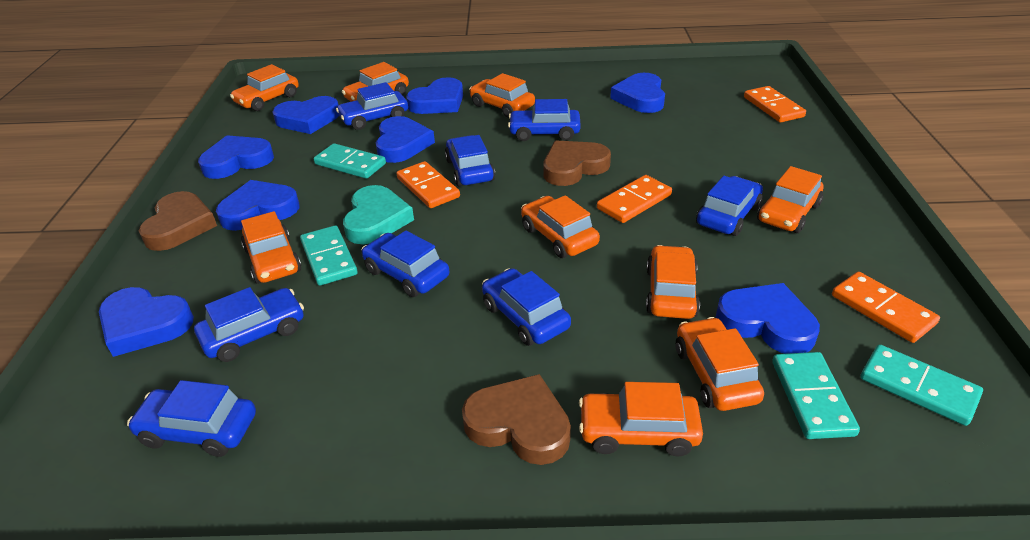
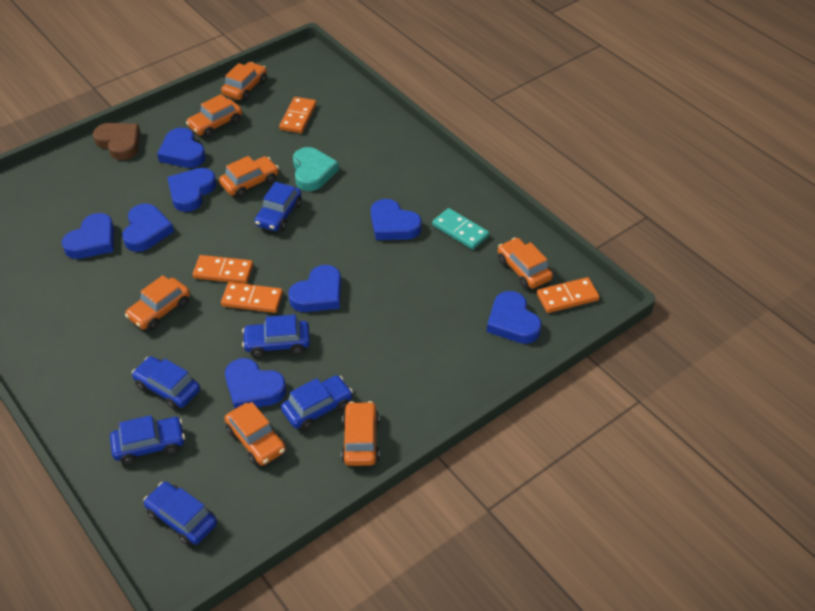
blue car: [127,380,256,457] [194,287,304,362] [336,82,408,130] [361,231,450,297] [445,135,495,186] [482,268,571,346] [508,99,581,141] [696,176,763,236] = 8 -> [110,415,185,465] [132,356,200,410] [143,482,217,546] [242,315,310,357] [255,182,302,231] [281,375,353,430] = 6
brown heart: [139,191,217,251] [462,374,571,465] [543,140,611,186] = 3 -> [93,123,140,160] = 1
orange car: [230,64,299,111] [241,211,301,284] [342,62,409,101] [469,73,535,118] [521,195,600,258] [579,382,703,457] [646,245,700,319] [676,317,764,411] [757,166,823,233] = 9 -> [125,275,190,330] [186,94,242,138] [219,156,279,198] [221,62,267,101] [224,402,286,466] [341,401,379,466] [498,238,553,289] = 7
turquoise domino: [300,225,358,286] [314,143,386,179] [772,352,860,439] [861,344,983,426] = 4 -> [432,208,489,250] = 1

